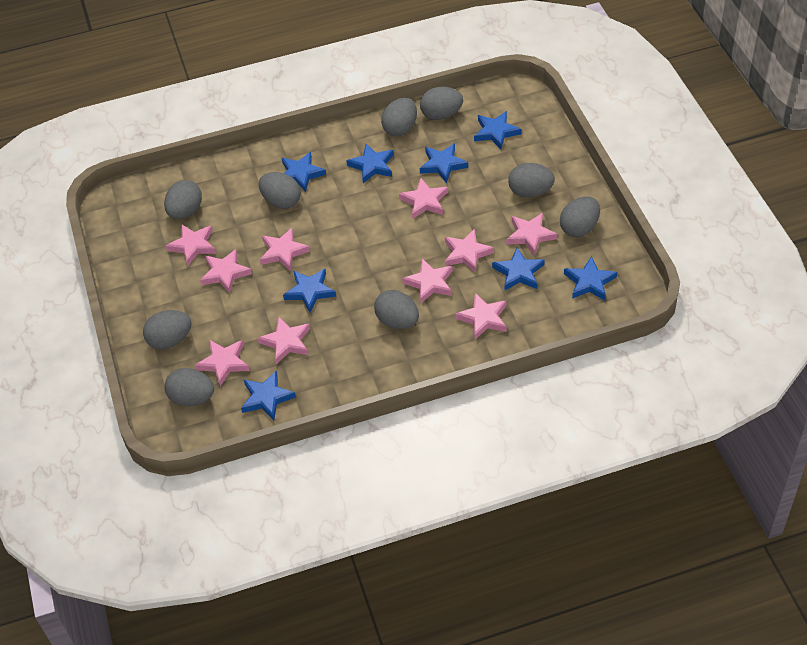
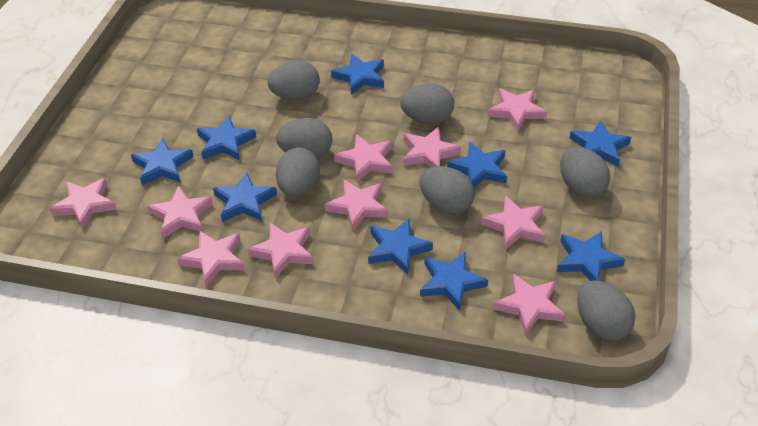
blue star: [241,370,296,420] [282,152,326,192] [283,269,336,313] [347,144,394,183] [420,143,468,183] [474,111,521,149] [492,247,545,291] [564,256,617,300] = 8 -> [131,138,194,185] [197,115,256,160] [213,172,277,222] [331,54,384,95] [368,219,433,275] [420,252,488,311] [447,142,507,187] [557,231,625,281] [569,121,631,166] = 9
grey egg: [143,310,191,349] [164,180,202,219] [164,368,214,406] [259,172,301,209] [374,290,419,329] [381,98,417,136] [420,87,463,120] [508,163,555,198] [560,196,600,237] = 9 -> [267,60,320,100] [276,118,332,159] [276,148,320,197] [400,83,454,124] [420,166,475,214] [560,147,610,198] [577,280,635,341] = 7

